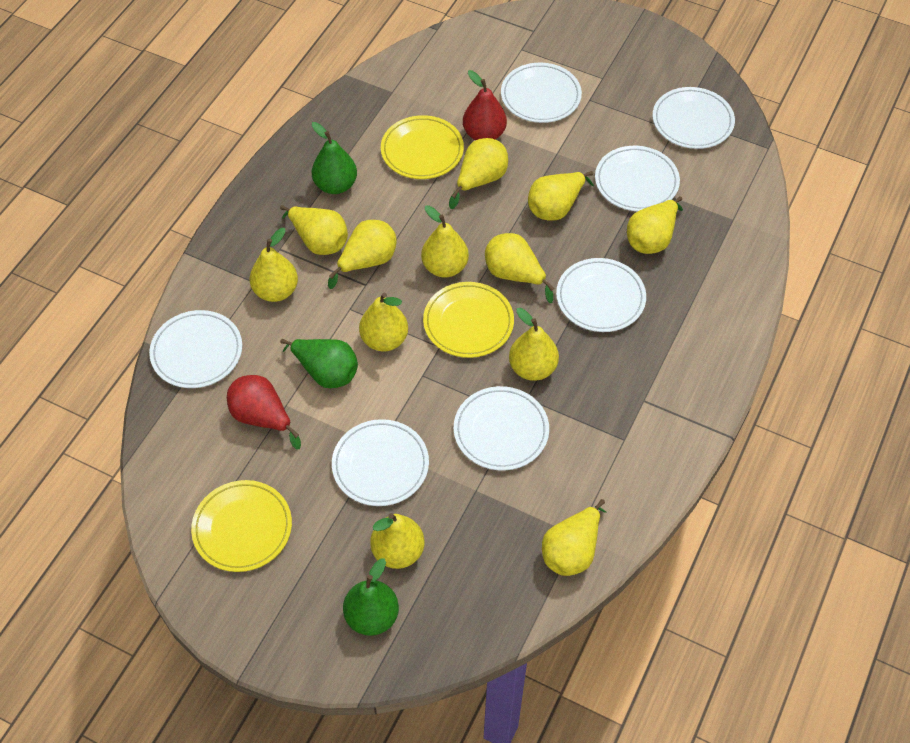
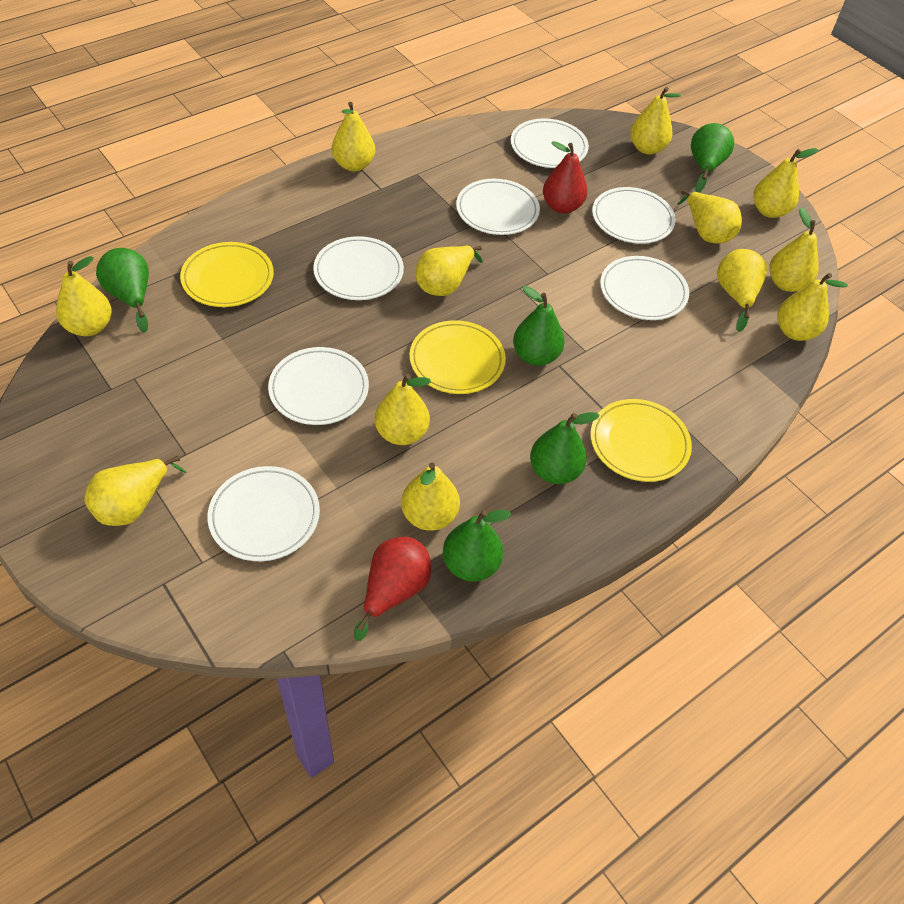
green pear: [280,339,358,388] [312,122,357,194] [343,558,399,636] = 3 -> [96,248,149,333] [443,509,512,581] [513,286,565,366] [530,412,600,484] [691,123,734,192] = 5

